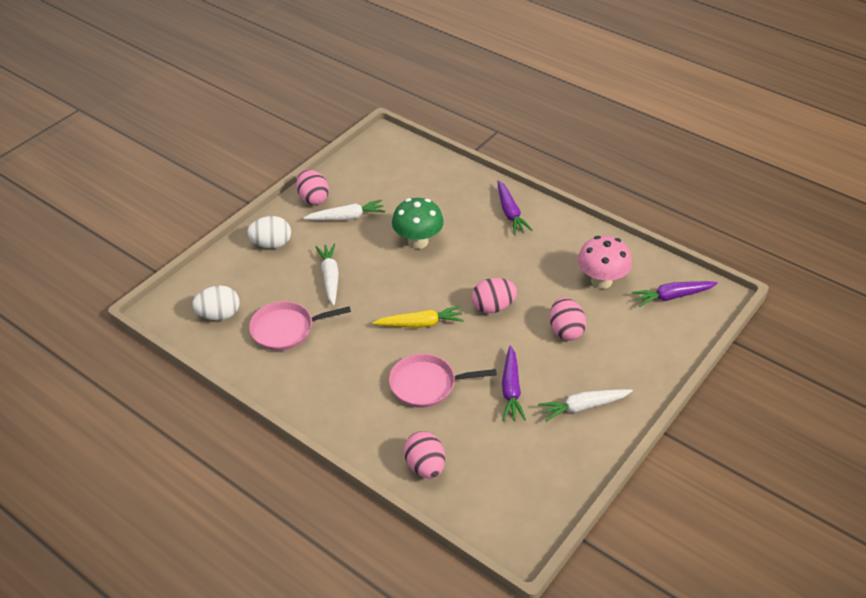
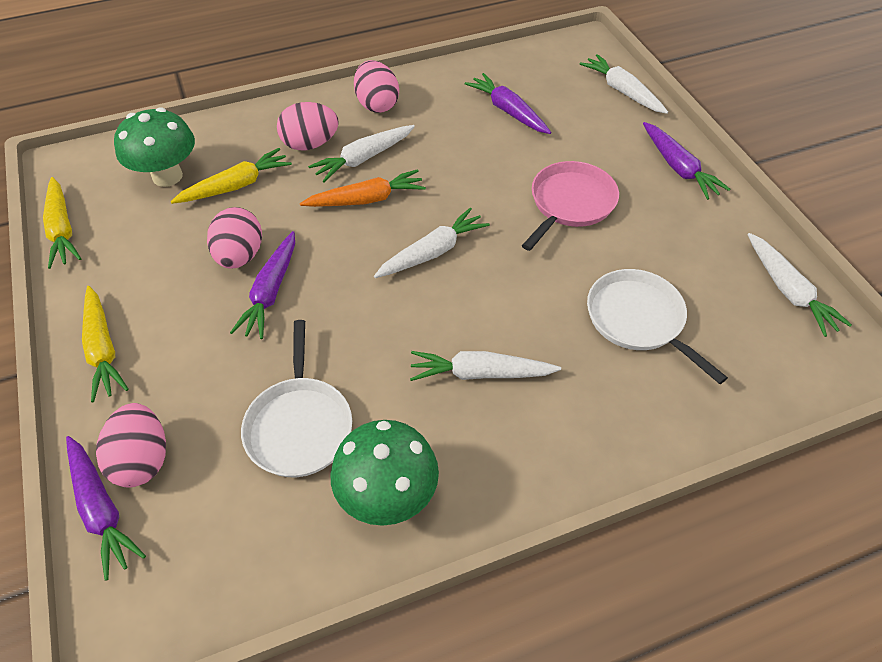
green mushroom: [392,198,444,249] = 1 -> [114,107,195,187] [330,420,439,526] = 2
orange carrot: none = 0 -> [300,169,426,207] = 1
pink mushroom: [578,236,632,289] = 1 -> none = 0
pink pan: [249,301,351,351] [389,354,497,408] = 2 -> [522,161,619,251] = 1
purple carrot: [497,180,532,234] [502,345,526,421] [632,281,718,307] = 3 -> [66,436,146,581] [230,231,295,339] [465,73,551,134] [643,122,730,200] = 4
white carrot: [303,200,385,220] [315,244,339,306] [538,389,633,422] = 3 -> [308,125,415,182] [374,207,490,278] [410,351,561,381] [579,54,668,114] [747,233,852,337] = 5
white egg: [192,285,240,320] [247,216,291,248] = 2 -> none = 0
white pan: none = 0 -> [241,320,352,477] [587,269,728,384] = 2
yellow carrot: [373,306,464,328] = 1 -> [43,177,81,269] [82,286,129,402] [171,148,292,204] = 3

